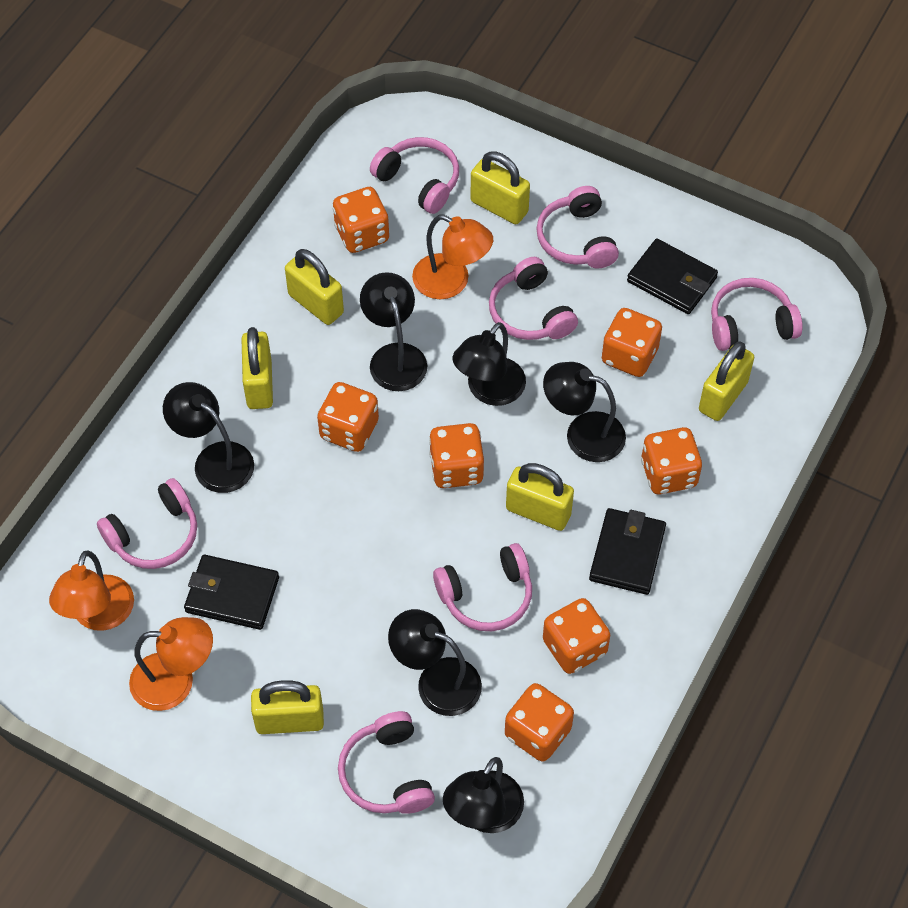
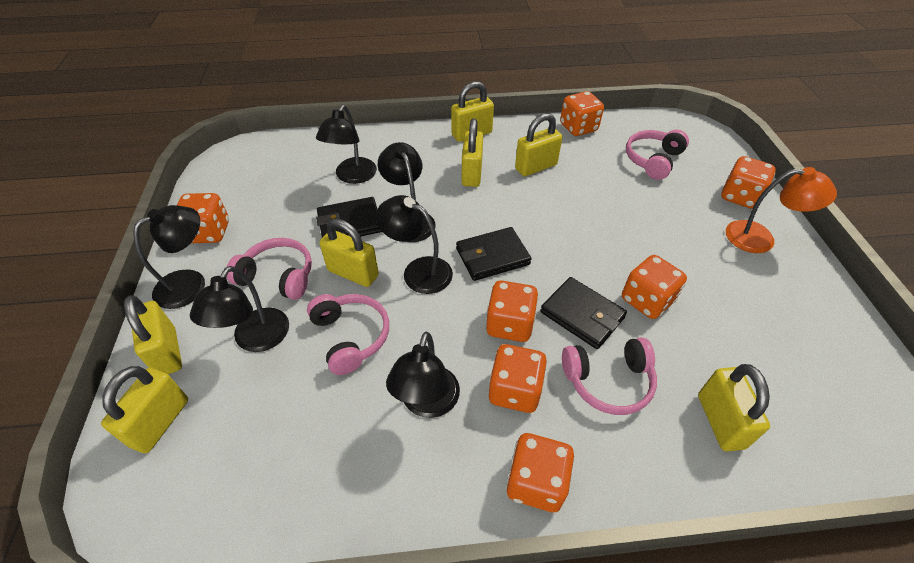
orange lamp: [49,550,134,631] [129,617,213,711] [412,215,493,299] = 3 -> [726,167,837,253] = 1
pink headphones: [97,478,197,569] [338,711,435,814] [370,137,459,214] [433,543,532,631] [489,257,578,340] [536,186,619,269] [711,278,803,351] = 7 -> [226,238,312,300] [307,294,389,375] [562,337,657,415] [626,130,689,180] = 4
yellow padlock: [242,327,273,409] [251,680,324,734] [285,249,344,325] [471,152,530,224] [506,463,574,531] [699,341,755,421] = 6 -> [101,366,188,453] [124,295,182,374] [319,219,379,287] [451,81,494,142] [462,118,483,187] [515,113,562,176] [698,364,770,451] = 7

